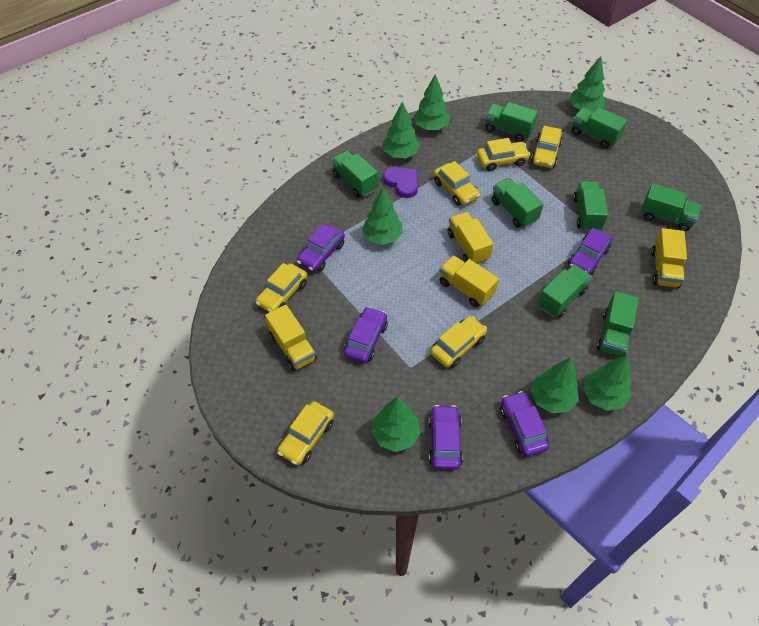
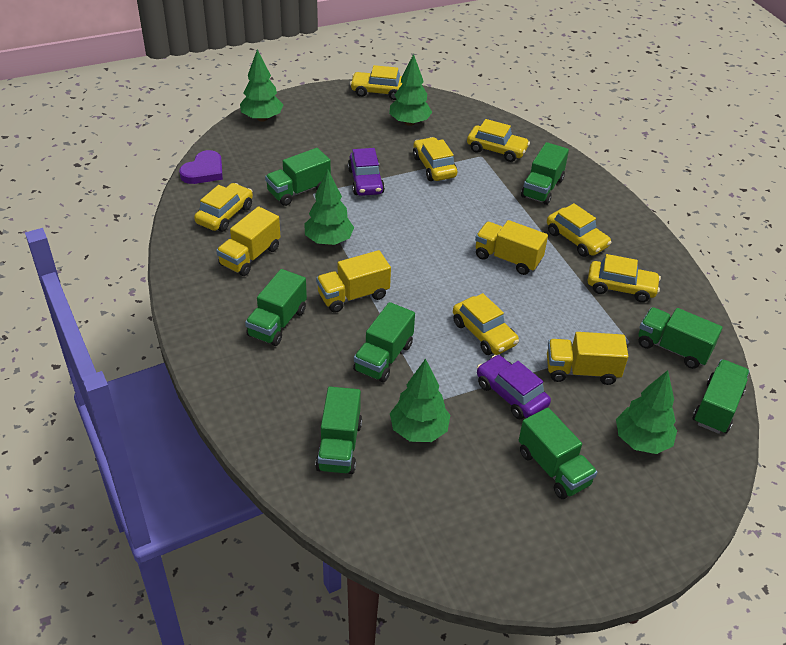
green tree: [362,188,403,245] [371,396,421,452] [383,101,420,158] [414,74,450,130] [531,358,579,413] [569,56,605,111] [583,354,631,411] = 7 -> [240,50,283,122] [304,169,354,245] [389,54,432,126] [390,359,450,442] [616,370,677,454] = 5
purple car: [297,224,345,272] [344,307,388,363] [428,405,463,470] [500,391,549,457] [568,228,612,276] = 5 -> [348,148,385,196] [477,355,551,420] = 2
yellow car: [256,263,307,312] [277,401,334,465] [430,316,487,368] [434,161,480,205] [477,138,530,171] [531,126,562,168] = 6 -> [194,183,253,232] [350,65,402,100] [413,137,457,181] [453,293,519,355] [467,119,530,162] [547,203,612,257] [588,254,661,302] = 7

